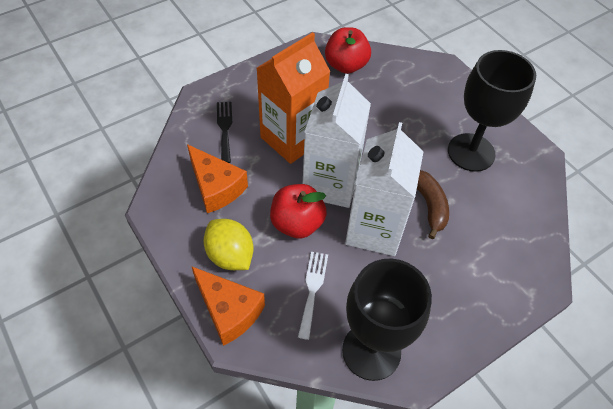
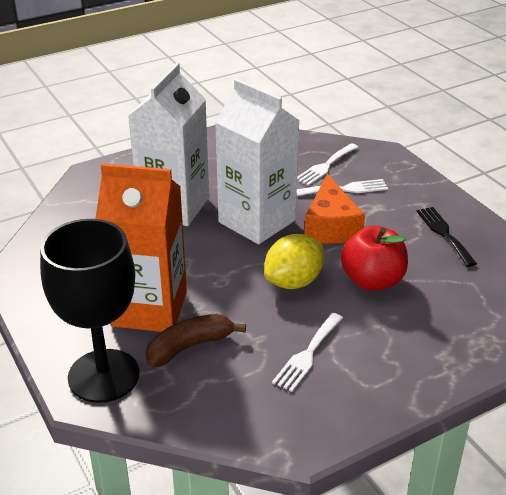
black goblet: [342,259,432,381] [448,50,536,172] = 2 -> [40,219,139,403] = 1
orange cheese: [187,144,248,213] [191,266,265,346] = 2 -> [304,174,365,244] = 1
red apple: [270,184,327,239] [325,27,371,74] = 2 -> [341,226,408,291] = 1
white fork: [298,252,328,340] = 1 -> [272,313,343,392] [297,143,358,186] [297,179,388,196] = 3

